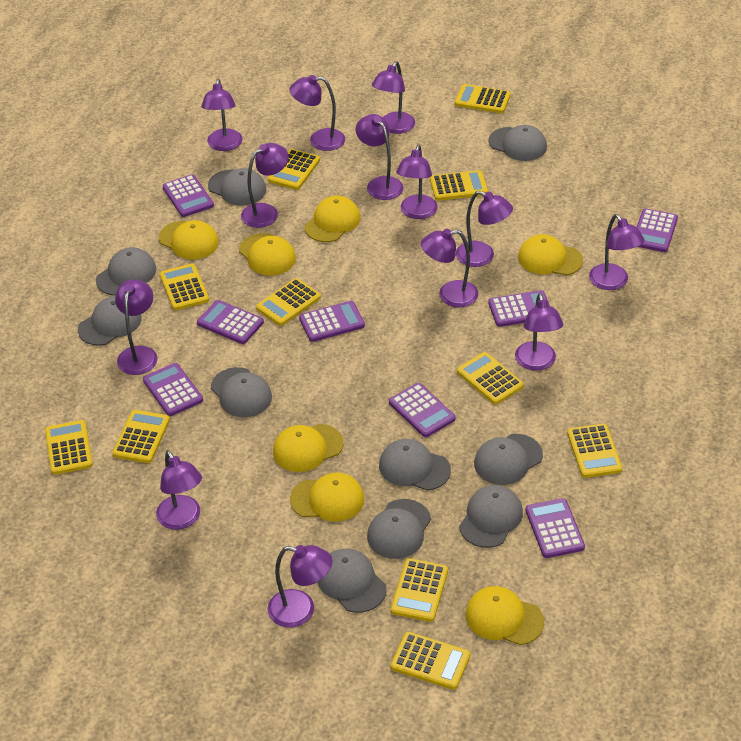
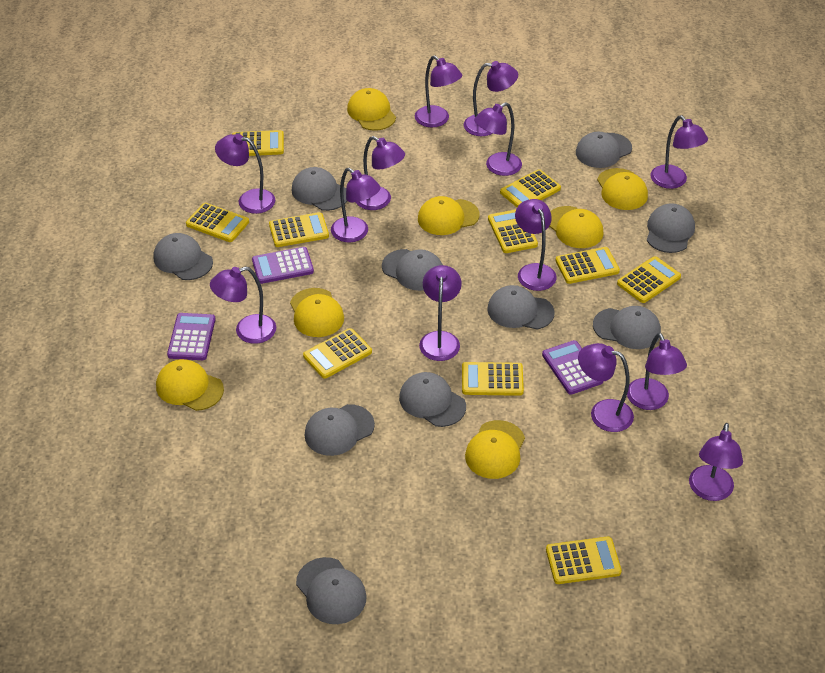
purple calculator: [143,363,203,416] [162,175,214,217] [197,300,264,344] [299,301,365,342] [389,383,456,437] [488,290,550,327] [525,498,585,558] [637,208,678,252] = 8 -> [167,313,216,360] [252,247,314,284] [542,340,603,395] = 3
yellow calculator: [45,420,93,475] [112,410,170,463] [159,264,209,310] [256,278,321,326] [268,149,320,190] [391,558,448,622] [391,632,470,690] [430,170,488,201] [455,84,511,113] [457,352,524,404] [567,424,622,478] = 11 -> [186,203,249,242] [233,130,284,156] [269,212,329,247] [303,328,372,379] [462,362,524,396] [488,210,538,253] [500,169,561,207] [546,537,622,584] [555,247,620,284] [617,256,681,303] = 10

